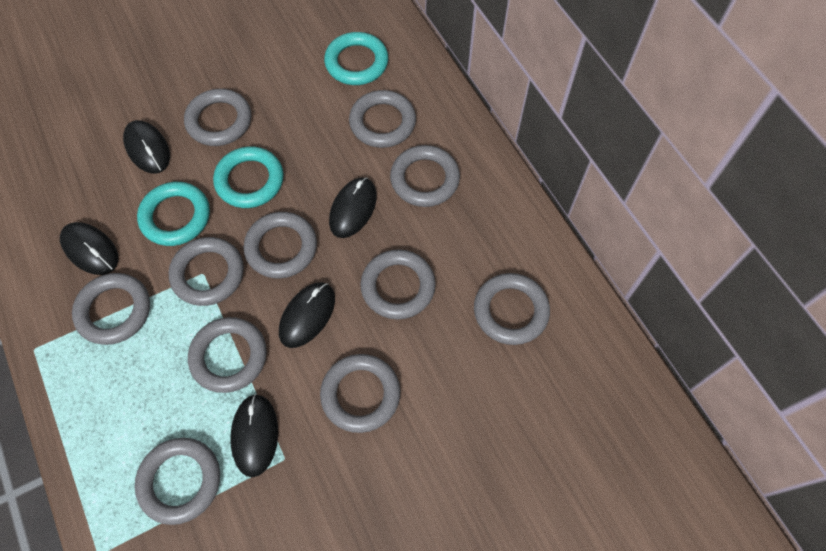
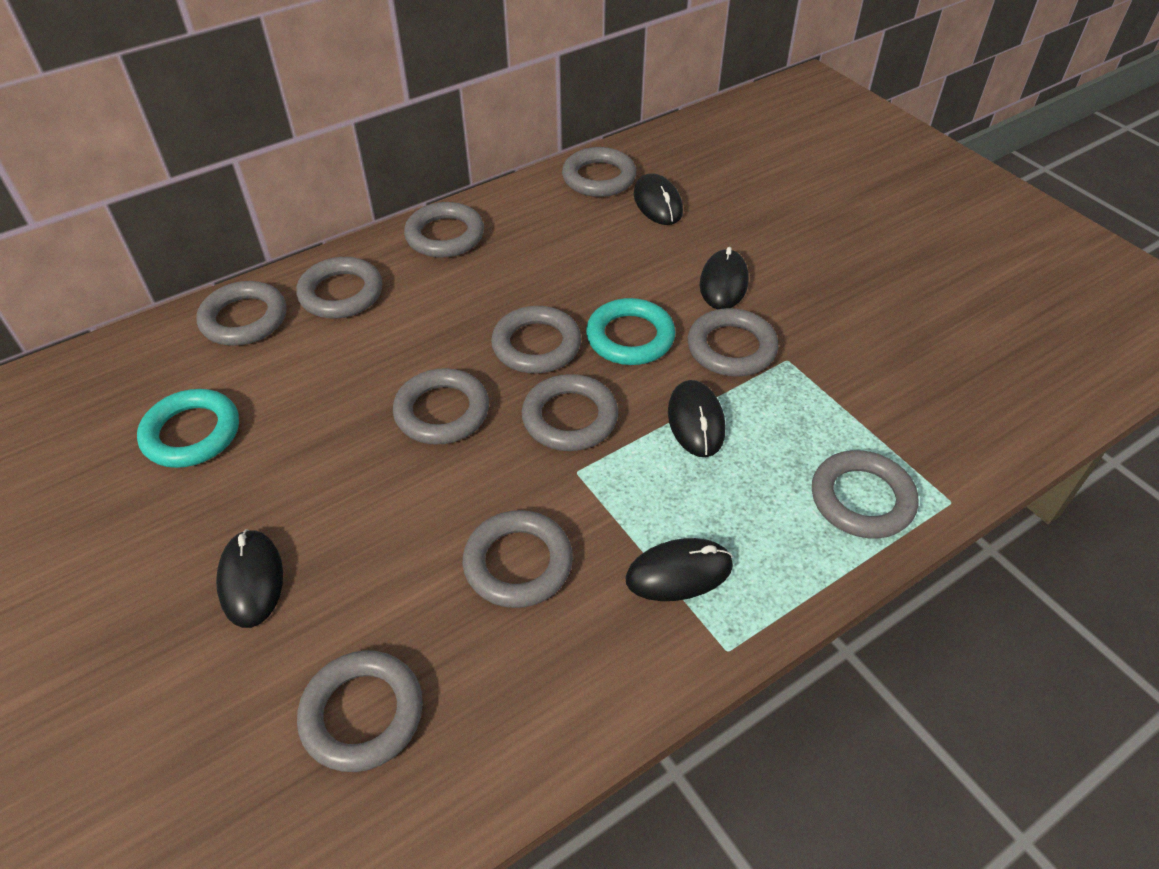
turquoise ring: [137,182,210,246] [213,146,284,208] [324,32,388,85] = 3 -> [137,389,239,468] [586,298,675,365] = 2

